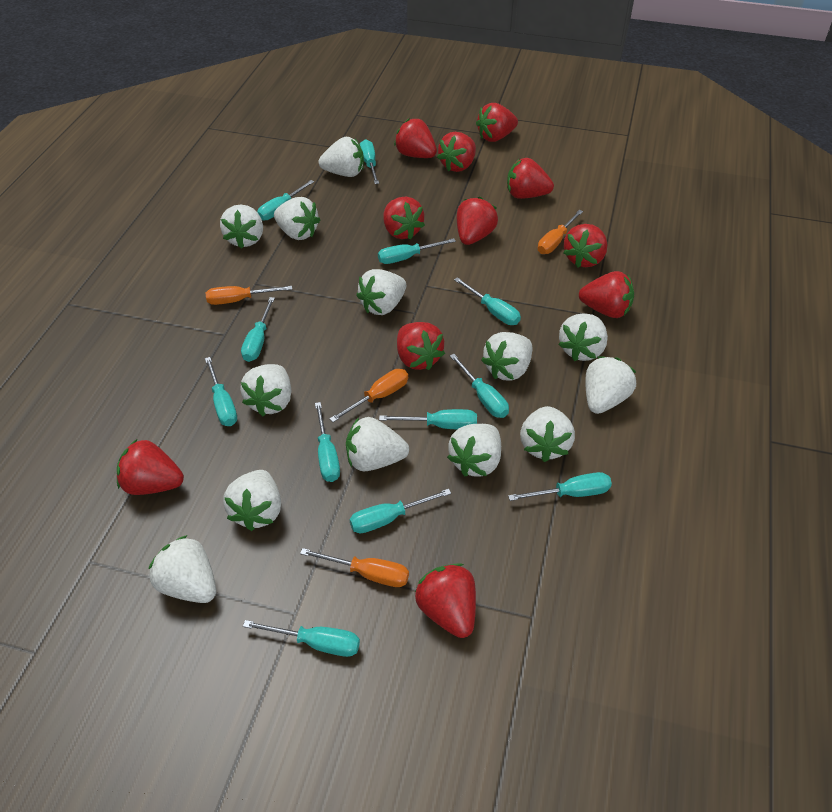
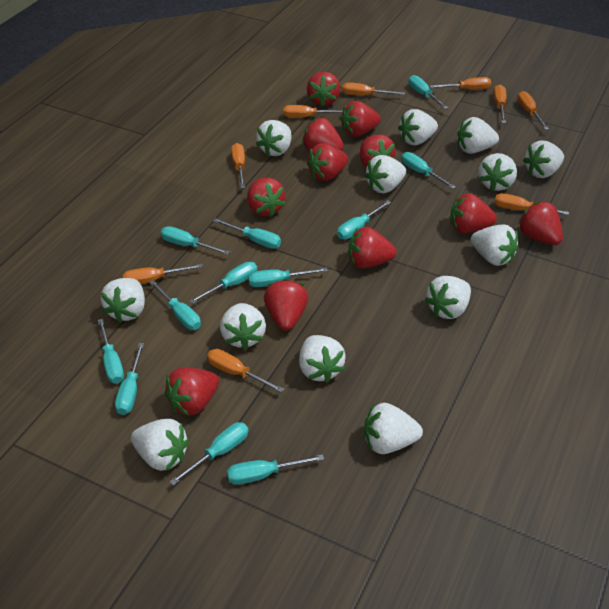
orange screwdriver: [206,286,292,305] [300,548,409,587] [329,369,408,422] [538,210,583,254] = 4 -> [123,264,203,284] [207,349,284,393] [231,143,245,188] [284,105,343,118] [342,83,405,95] [430,77,491,90] [493,85,506,123] [494,193,569,215] [517,91,549,130] = 9

